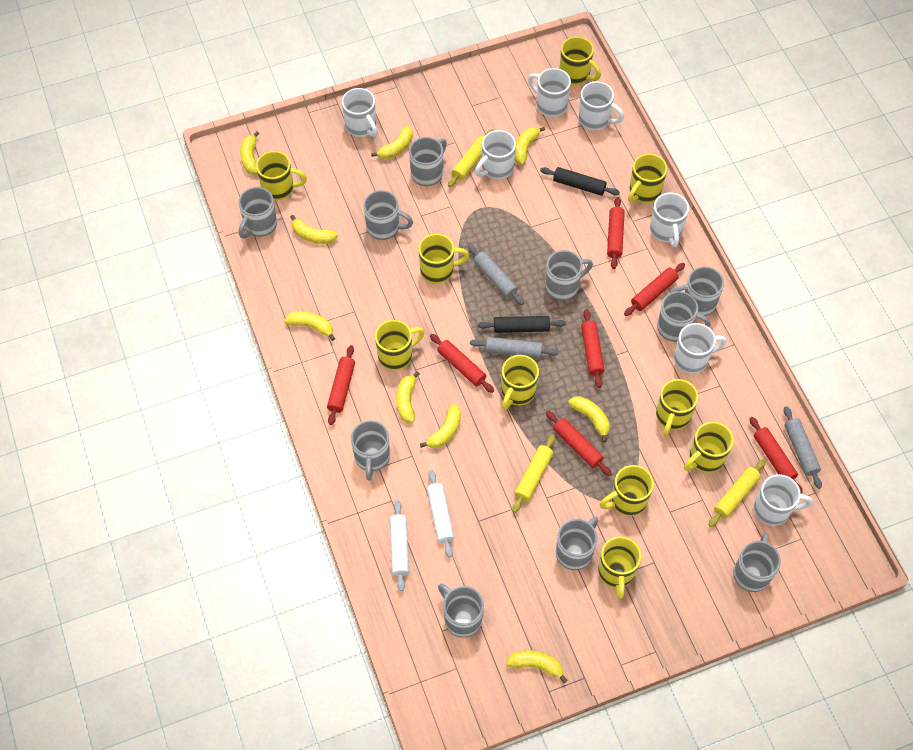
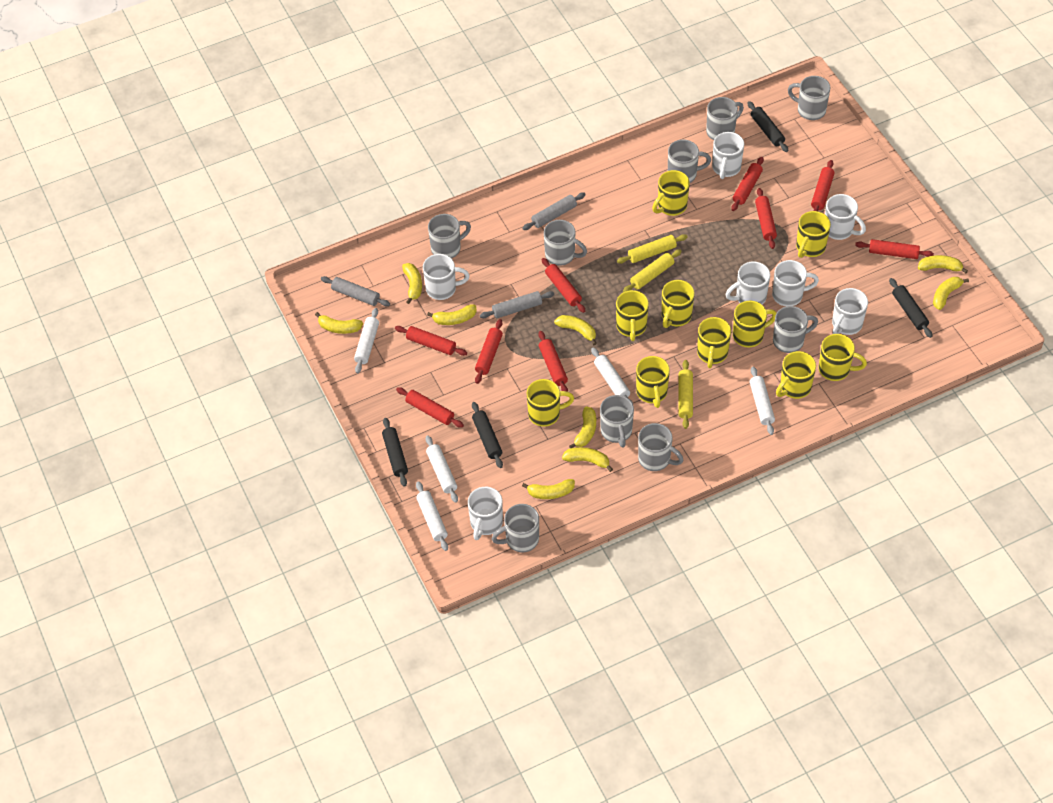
black rolling pin: [478,316,566,333] [540,167,620,196] = 2 -> [382,418,408,487] [472,402,503,468] [748,101,789,152] [889,278,932,338] = 4
grey mug: [238,187,277,238] [351,420,390,481] [363,190,413,240] [409,137,447,186] [438,583,484,638] [545,250,593,300] [556,516,599,570] [657,291,710,342] [671,267,724,316] [733,533,781,592] = 10 -> [428,214,471,258] [492,504,539,553] [544,220,587,266] [600,395,634,448] [638,423,683,471] [668,139,711,183] [706,97,744,140] [773,306,818,353] [788,76,830,120] = 9
red rolling pin: [327,345,355,425] [430,334,494,393] [546,411,612,476] [581,309,605,388] [607,197,625,269] [624,263,685,316] [749,417,803,494] = 7 -> [395,326,467,356] [396,387,464,428] [475,319,503,384] [538,331,568,392] [542,258,585,313] [731,157,764,211] [755,188,777,249] [811,160,835,211] [855,239,934,259] = 9
white rolling pin: [390,500,409,591] [427,470,454,558] = 2 -> [354,308,379,373] [416,481,448,551] [425,435,458,503] [591,347,633,404] [750,366,775,435] = 5

